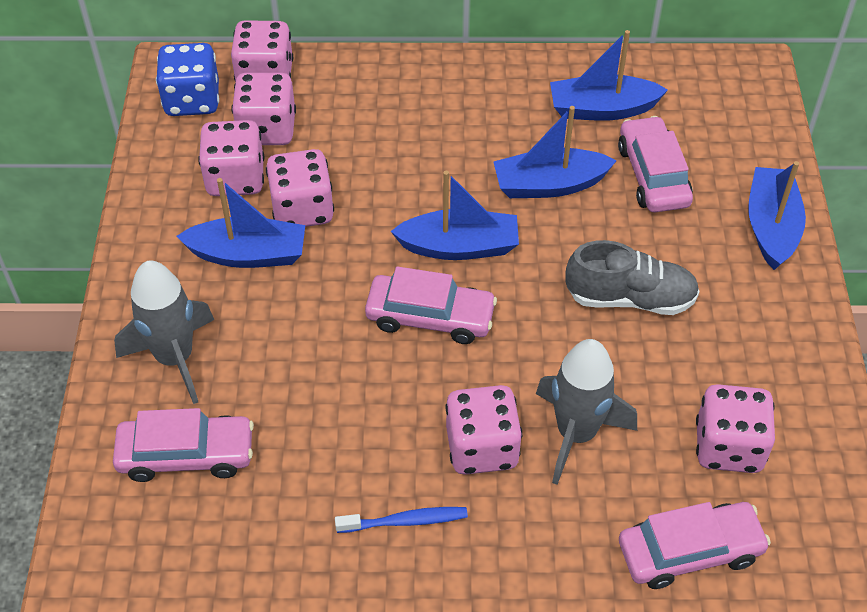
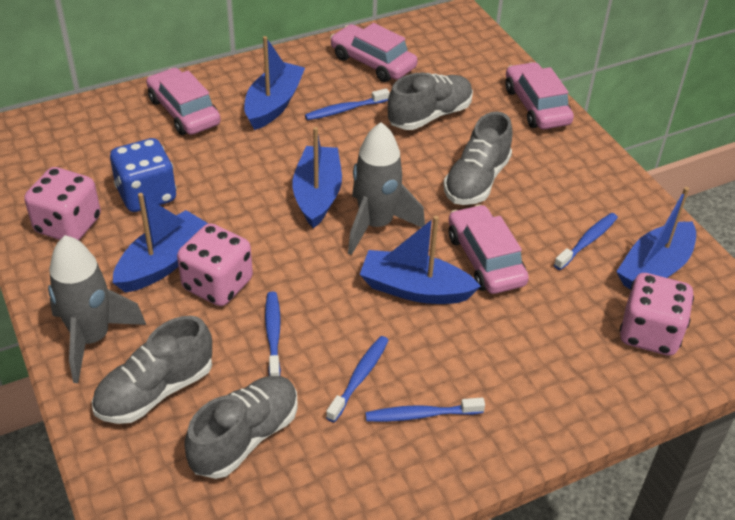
blue toothbrush: [335,507,468,533] = 1 -> [265,292,281,376] [305,88,390,120] [326,336,389,422] [365,398,485,422] [554,213,618,270] = 5
grey shoe: [566,240,700,315] = 1 -> [92,316,212,424] [184,376,298,479] [388,73,473,130] [444,112,512,205] = 4
pink dice: [198,120,264,196] [231,20,293,82] [231,73,296,145] [266,149,334,227] [445,385,523,475] [696,384,775,473] = 6 -> [24,167,101,240] [177,223,253,306] [619,273,694,356] = 3

